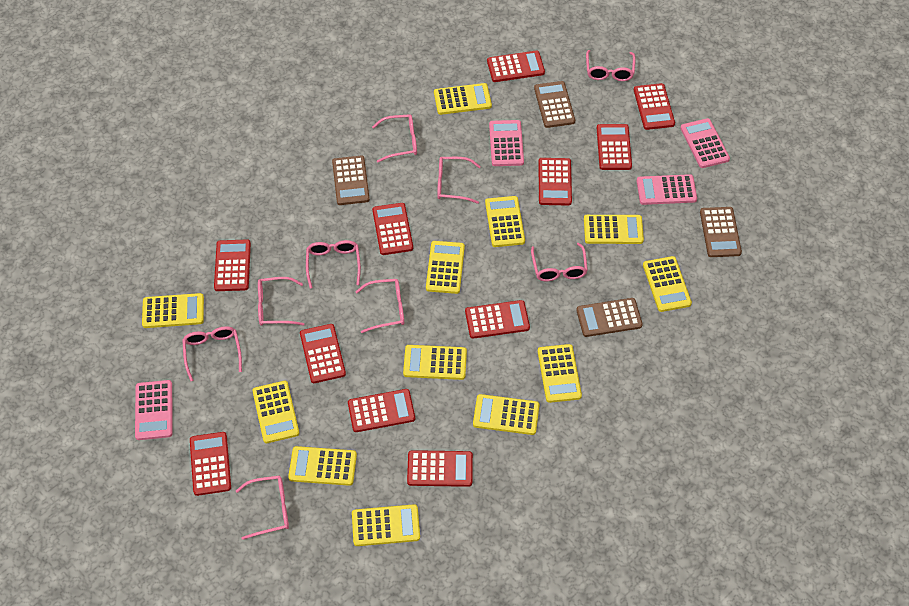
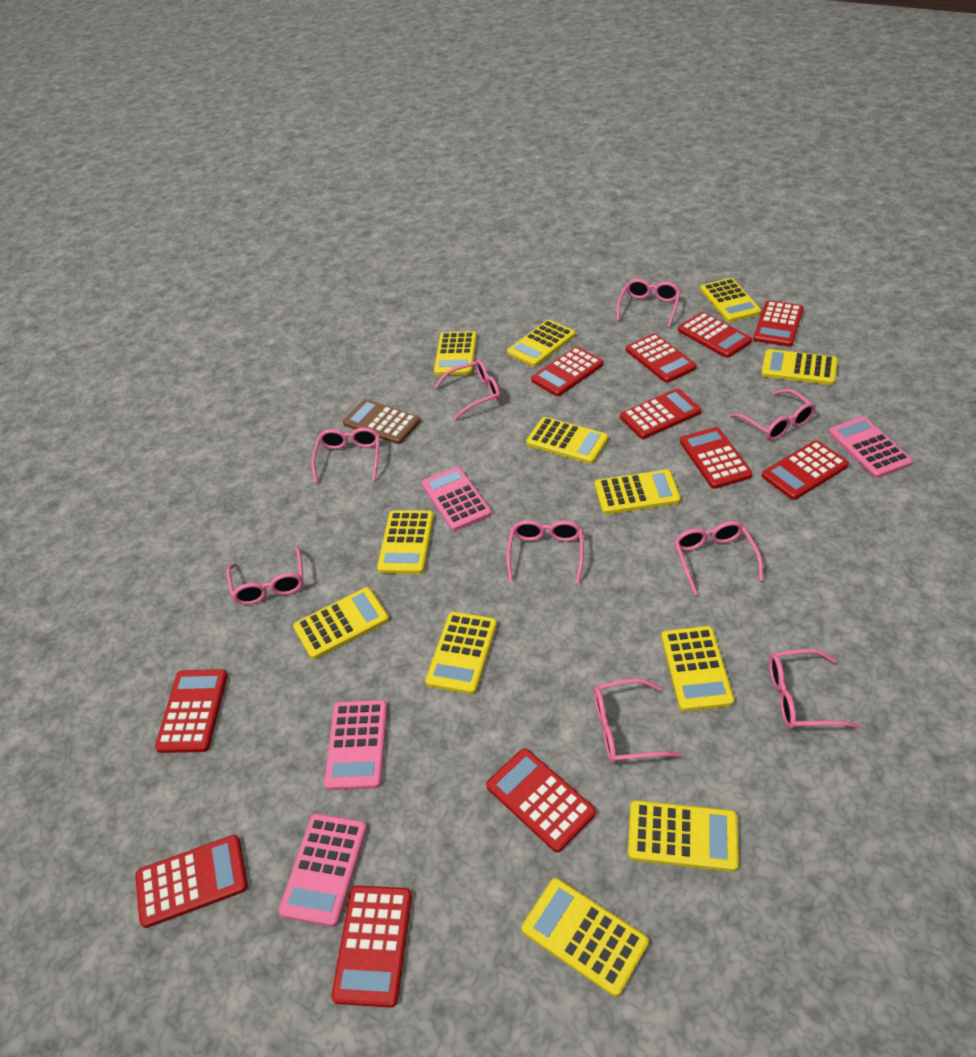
brown calculator: [332,156,370,205] [534,81,575,128] [576,298,643,337] [700,207,742,257] = 4 -> [343,399,421,444] = 1

